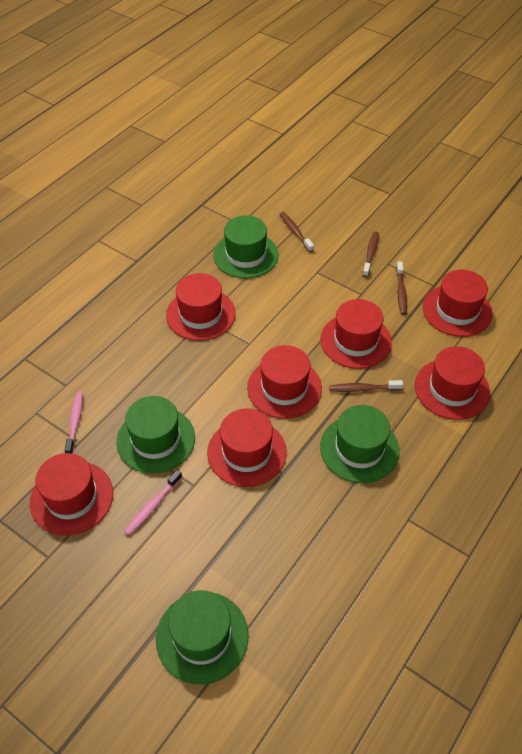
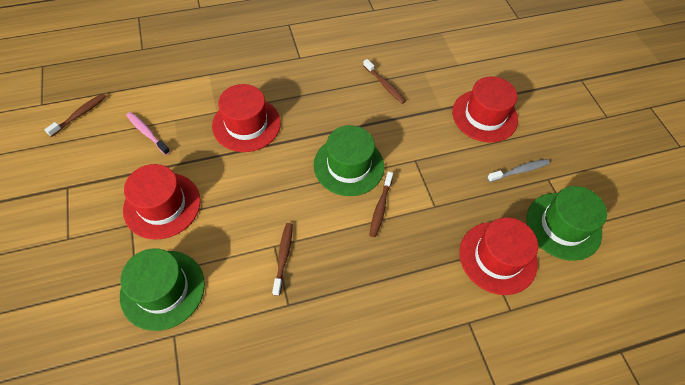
green hat: [117,396,195,474] [156,590,249,685] [213,216,278,278] [320,405,399,483] = 4 -> [120,249,205,331] [314,125,384,196] [526,186,607,261] = 3
grey toothbrush: none = 0 -> [487,159,550,182] = 1
pink toothbrush: [65,391,83,454] [124,470,182,535] = 2 -> [126,112,170,155] = 1
red hat: [30,453,113,536] [166,273,236,341] [207,408,287,487] [247,345,322,419] [320,299,392,369] [415,346,490,420] [423,270,493,337] = 7 -> [123,164,201,240] [212,84,281,152] [452,76,518,142] [459,217,538,295] = 4

